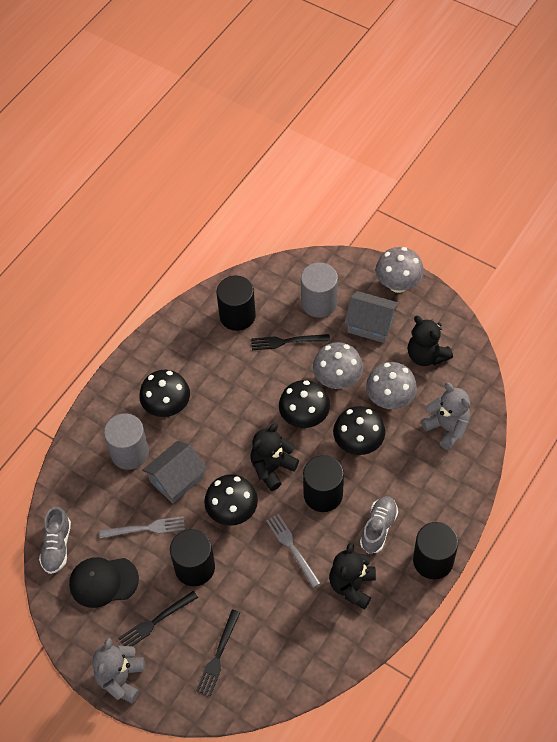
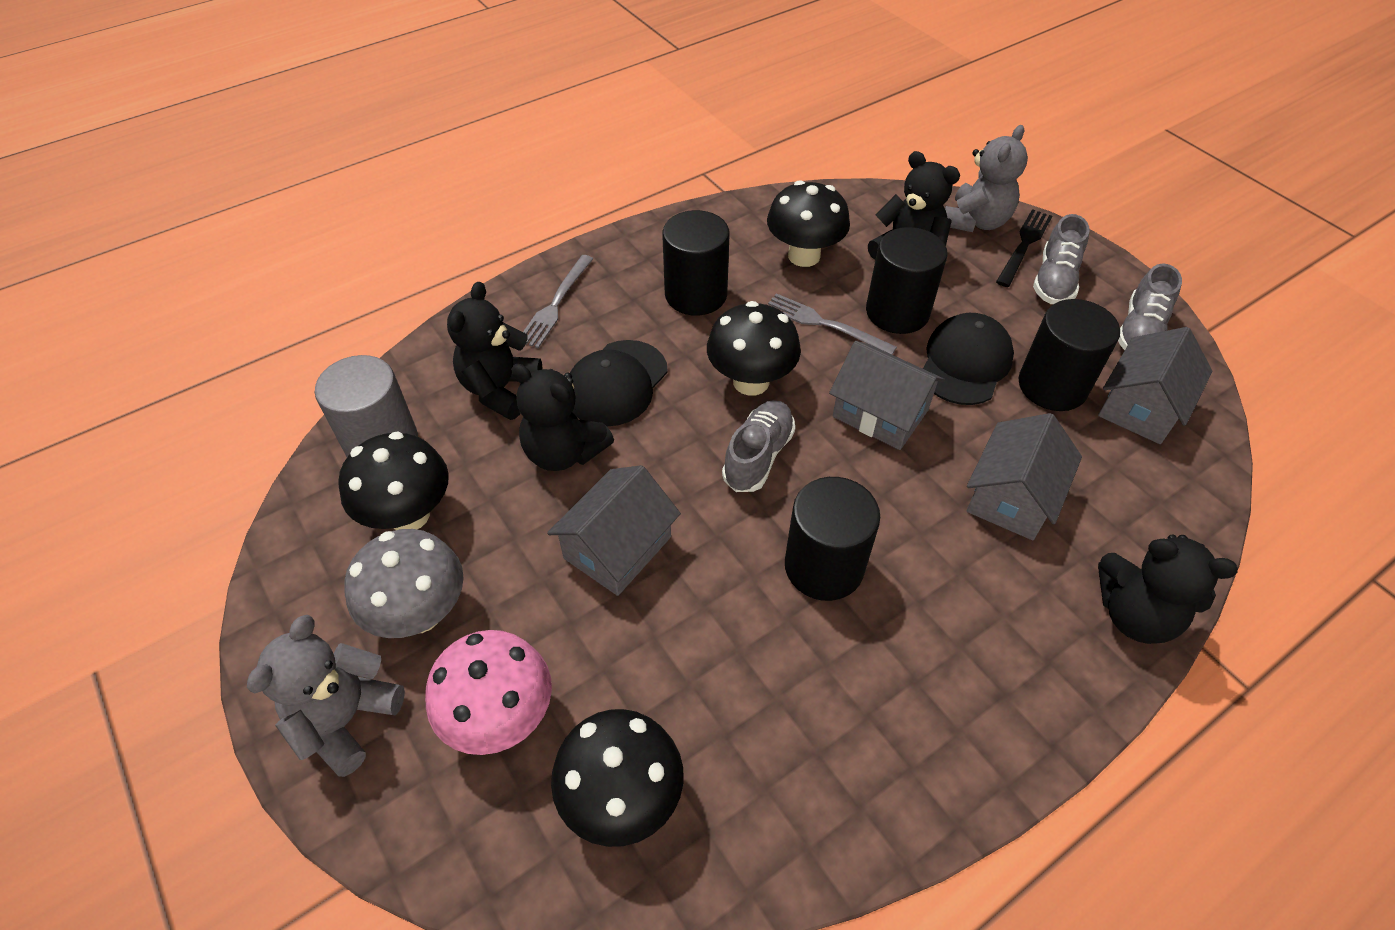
black cap: [69,557,139,608] = 1 -> [570,340,668,426] [923,313,1014,405] = 2
black fork: [118,591,198,646] [196,609,241,696] [251,334,330,350] = 3 -> [996,209,1052,287] = 1
black teddy bear: [251,423,299,491] [329,543,376,609] [408,316,453,366] = 3 -> [447,282,542,420] [511,364,614,471] [868,151,960,260] [1098,535,1238,644] = 4
grey cylinder: [104,413,149,470] [301,262,338,318] = 2 -> [315,355,418,457] = 1
grey house: [142,440,207,504] [344,291,399,343] = 2 -> [547,465,681,596] [829,341,945,450] [967,413,1082,540] [1098,327,1213,444] = 4
grey mushroom: [313,342,363,389] [366,362,417,409] [375,247,424,293] = 3 -> [344,529,464,638] = 1
grey shoe: [39,507,71,574] [360,496,398,553] = 2 -> [722,400,795,492] [1033,214,1089,304] [1118,263,1182,350] = 3
pink mushroom: none = 0 -> [425,630,552,755] = 1

